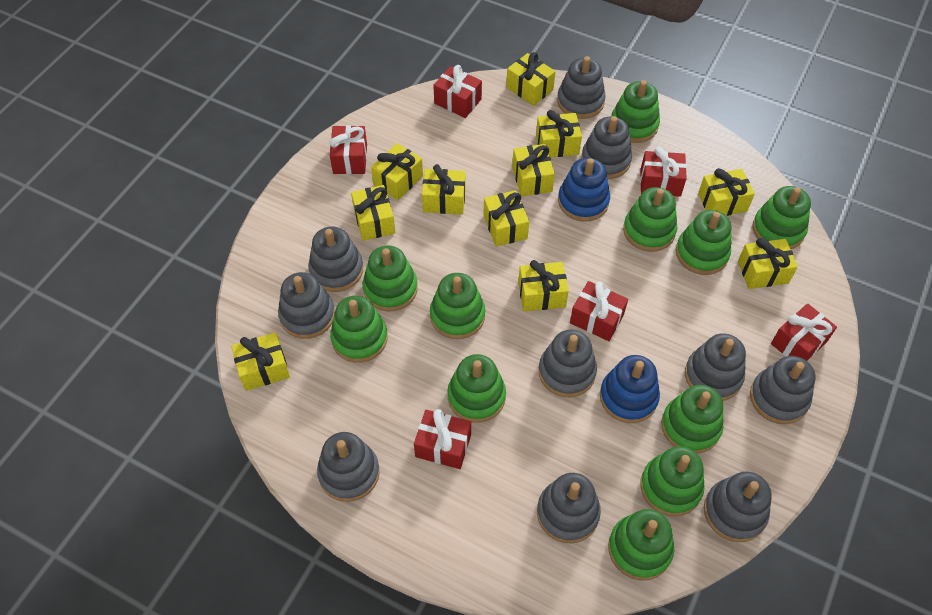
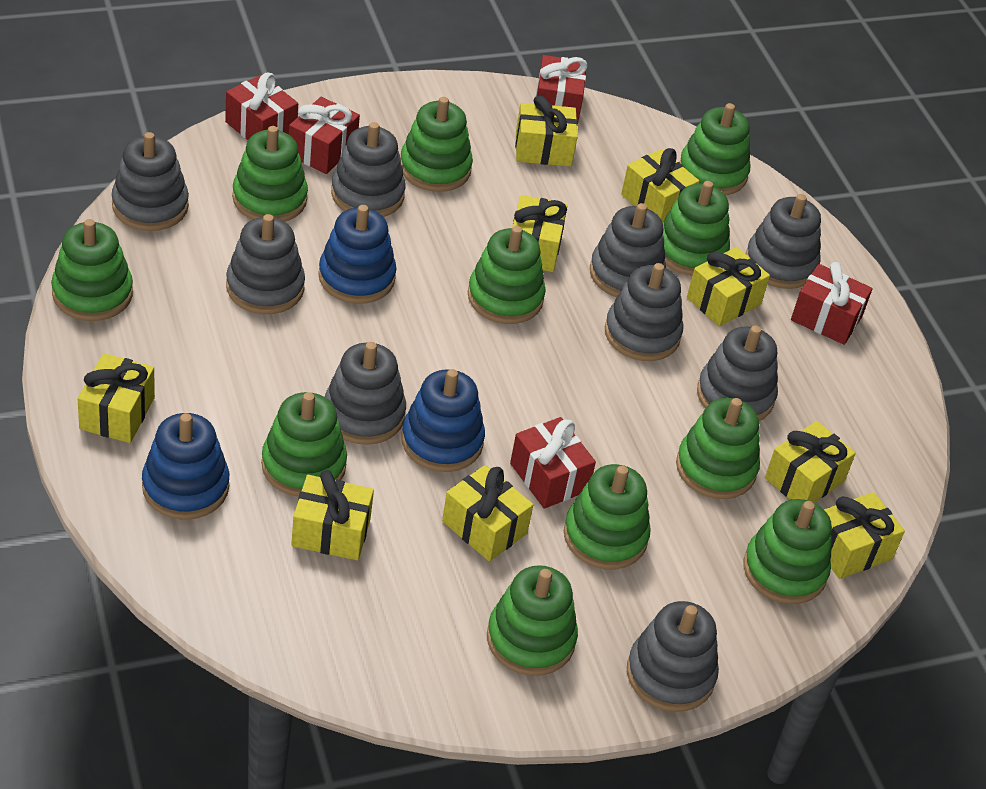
blue stacking toy: [558,158,610,222] [600,355,660,423] = 2 -> [142,413,229,520] [318,205,396,304] [401,369,485,472] = 3
grey stacking toy: [278,272,335,339] [308,227,363,292] [317,432,380,502] [537,473,601,544] [539,330,597,397] [557,56,606,119] [581,116,632,179] [685,333,746,401] [704,472,771,542] [750,356,815,424] = 10 -> [112,132,189,231] [226,214,305,314] [325,342,406,445] [331,122,406,217] [590,203,666,297] [605,263,683,361] [627,601,719,712] [697,325,778,421] [746,194,821,289] = 9
red gift: [329,125,367,174] [414,409,471,469] [433,65,482,118] [570,281,628,341] [640,147,687,197] [771,303,837,361] = 6 -> [225,72,298,140] [289,97,360,174] [510,417,596,509] [536,55,588,122] [791,262,873,345] = 5
yellow gift: [231,332,290,391] [351,185,395,241] [371,143,423,200] [422,164,466,214] [484,190,529,247] [506,52,555,106] [512,144,555,197] [518,260,569,312] [536,110,582,158] [698,168,755,216] [738,238,798,289] = 11 -> [78,353,155,443] [291,470,374,560] [442,465,533,561] [512,195,568,272] [515,95,578,167] [621,148,699,222] [687,247,770,326] [765,421,856,503] [824,492,905,579] = 9

